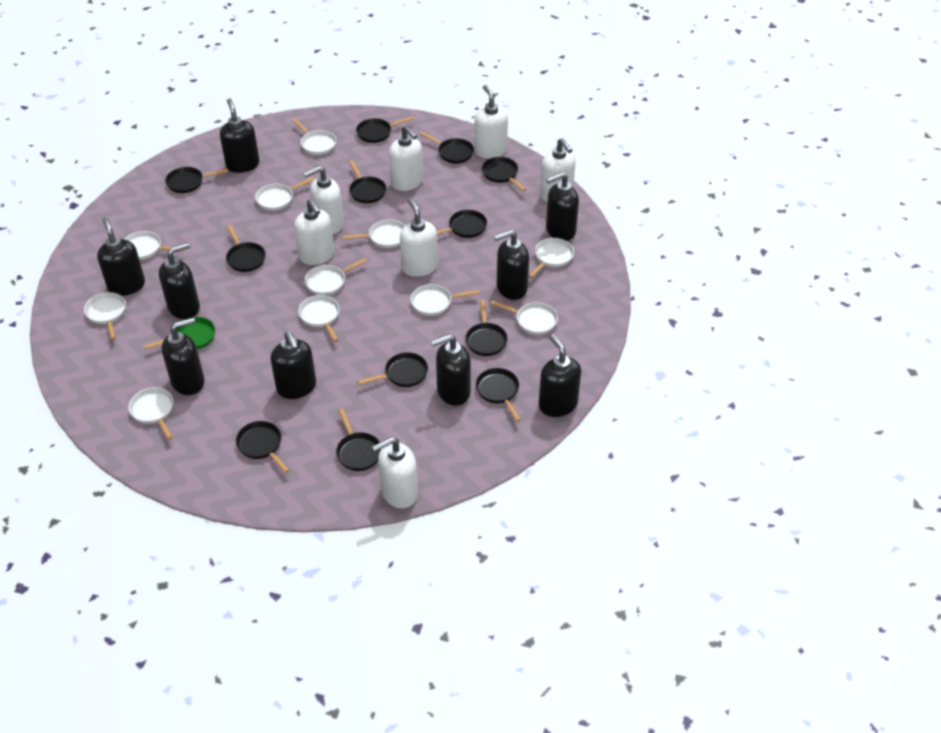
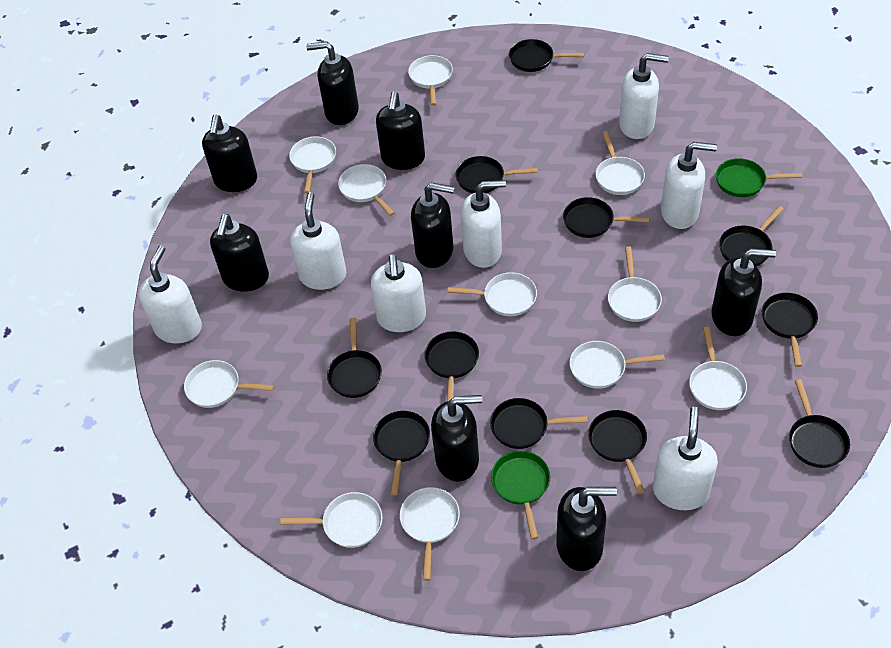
black pan: [165,167,228,193] [226,225,266,272] [236,421,290,473] [336,409,381,471] [349,160,386,203] [356,116,414,143] [357,352,428,387] [420,132,474,163] [437,210,487,238] [465,300,508,356] [476,368,521,422] [482,157,527,192] = 12 -> [327,318,382,398] [373,411,430,495] [424,331,479,401] [455,156,538,193] [490,398,588,449] [509,39,585,72] [563,197,649,238] [588,410,647,494] [719,206,784,266] [762,293,818,367] [789,379,850,468] = 11
black soap dispenser: [97,217,145,296] [159,242,200,319] [162,318,205,395] [220,98,260,173] [271,331,316,399] [431,334,471,406] [494,230,529,300] [539,334,581,417] [546,172,579,241] = 9 -> [202,114,257,192] [210,214,269,292] [306,41,359,125] [376,91,425,170] [411,183,454,268] [431,395,482,482] [556,487,617,571] [711,248,776,336] = 8
green pan: [144,317,215,349] = 1 -> [491,451,550,540] [716,158,802,197] = 2

